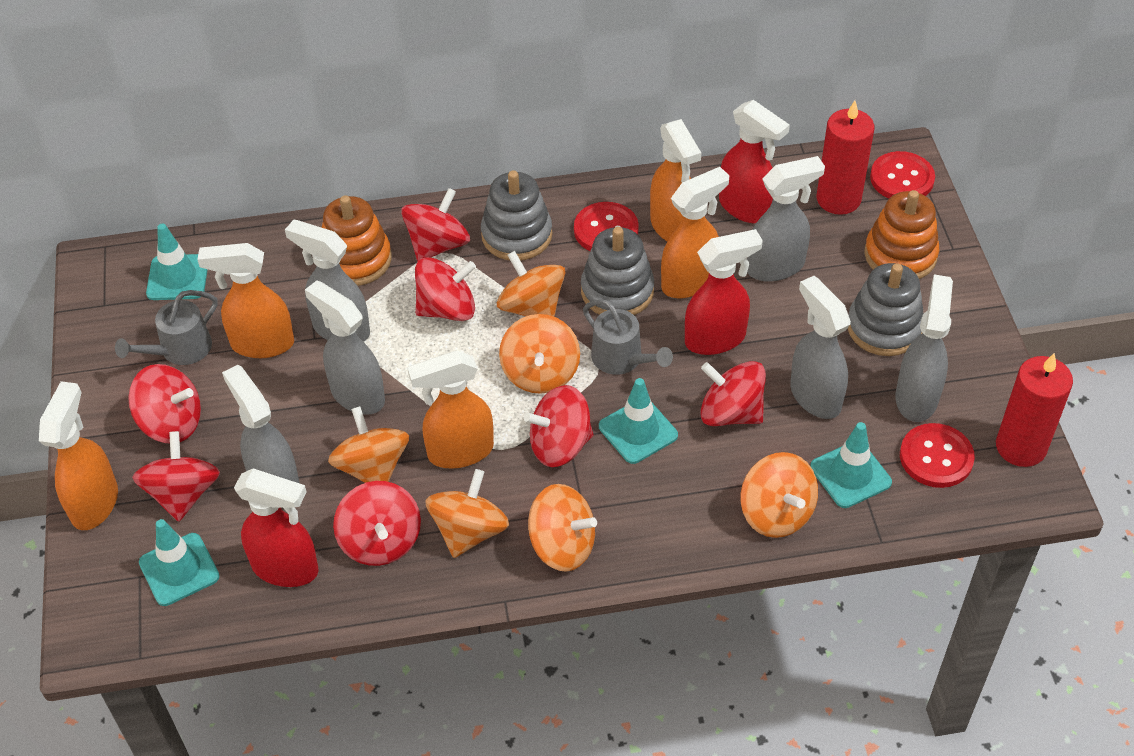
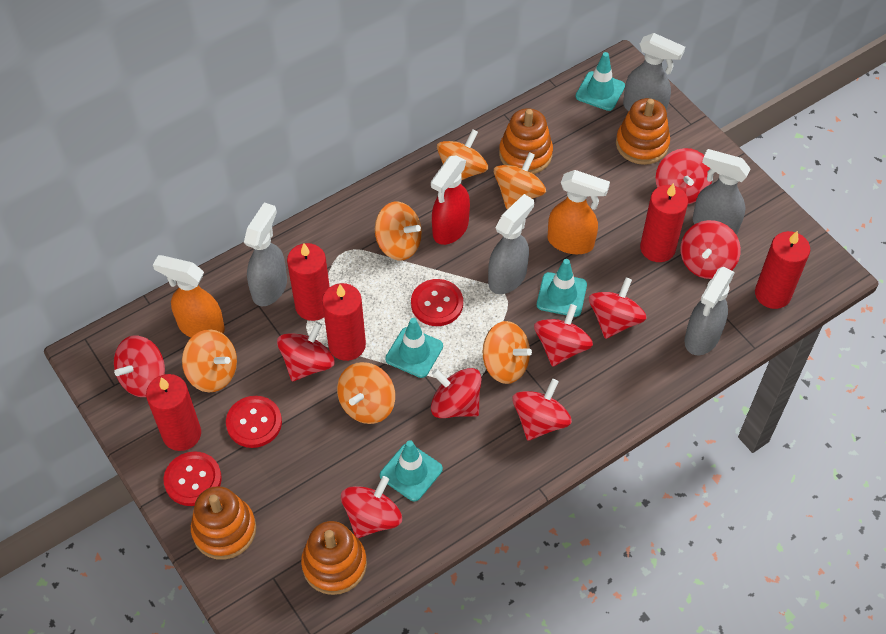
grey spray bottle: [222,365,300,508] [285,220,370,342] [305,280,385,415] [747,156,825,282] [790,276,851,419] [895,274,953,422] = 6 -> [244,202,287,306] [488,194,534,294] [623,33,685,111] [684,267,735,355] [692,149,751,235] = 5
grey stacking toy: [481,170,552,261] [581,227,654,315] [848,263,924,356] = 3 -> none = 0
grey watering can: [115,290,218,365] [583,299,673,375] = 2 -> none = 0
orange spray bottle: [39,381,118,530] [197,243,294,358] [407,351,494,468] [650,119,701,241] [661,167,730,299] = 5 -> [153,255,225,338] [548,170,610,254] = 2
orange stacking toy: [322,195,392,286] [864,190,939,279] = 2 -> [191,486,256,560] [301,521,367,595] [499,108,553,174] [616,98,670,165] = 4
red candle: [817,101,874,215] [996,353,1073,467] = 2 -> [146,374,201,451] [287,243,330,321] [322,283,366,361] [640,183,688,262] [755,231,810,309] = 5
red spinning top: [128,364,201,443] [132,431,220,522] [333,481,421,566] [401,188,470,261] [415,257,476,321] [524,385,593,467] [700,361,766,426] = 7 -> [114,335,165,397] [277,322,335,381] [341,476,402,538] [431,368,481,418] [513,379,572,441] [534,304,593,367] [589,278,646,339] [656,148,712,204] [680,220,741,279] = 9
red spray bottle: [234,468,319,587] [685,229,763,355] [719,100,790,224] = 3 -> [431,156,470,245] = 1

